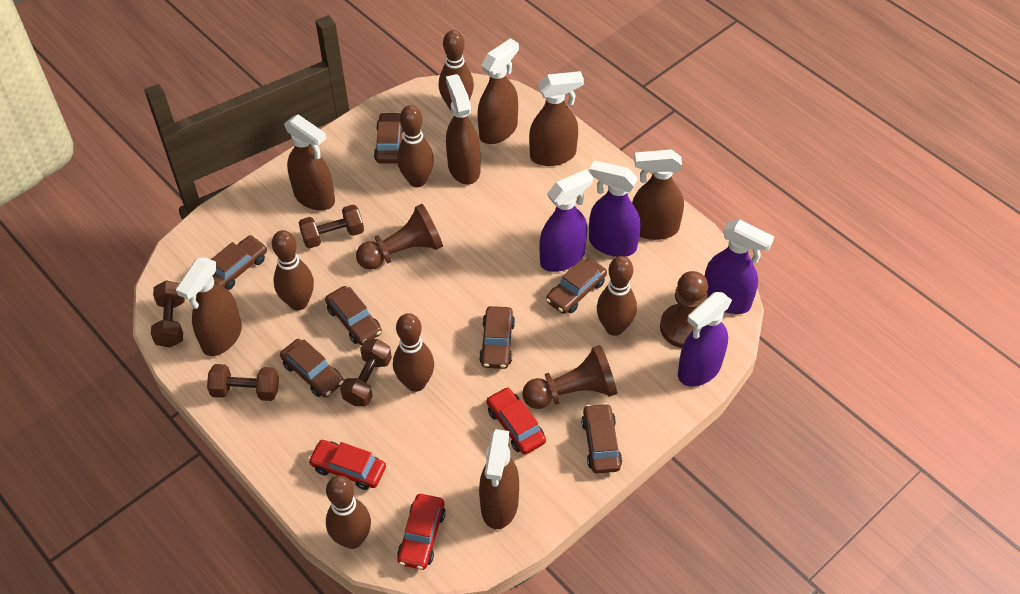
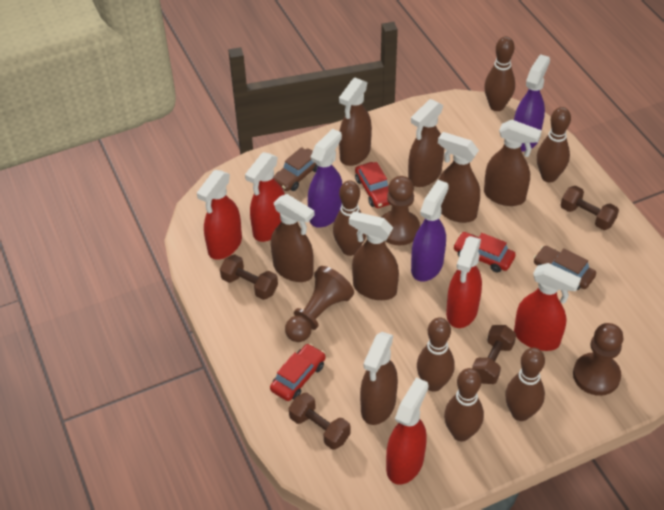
brown car: [211,235,267,290] [280,339,344,397] [325,286,382,345] [374,112,404,163] [479,306,515,369] [546,258,607,314] [581,403,622,474] = 7 -> [273,147,318,191] [533,246,596,290] = 2
purple spray bottle: [539,169,593,272] [589,161,641,257] [678,292,732,387] [705,219,774,314] = 4 -> [308,129,342,228] [411,180,449,281] [514,54,550,152] = 3
red spray bottle: none = 0 -> [197,170,242,260] [245,152,285,242] [386,377,429,485] [446,236,482,328] [514,263,581,351] = 5

